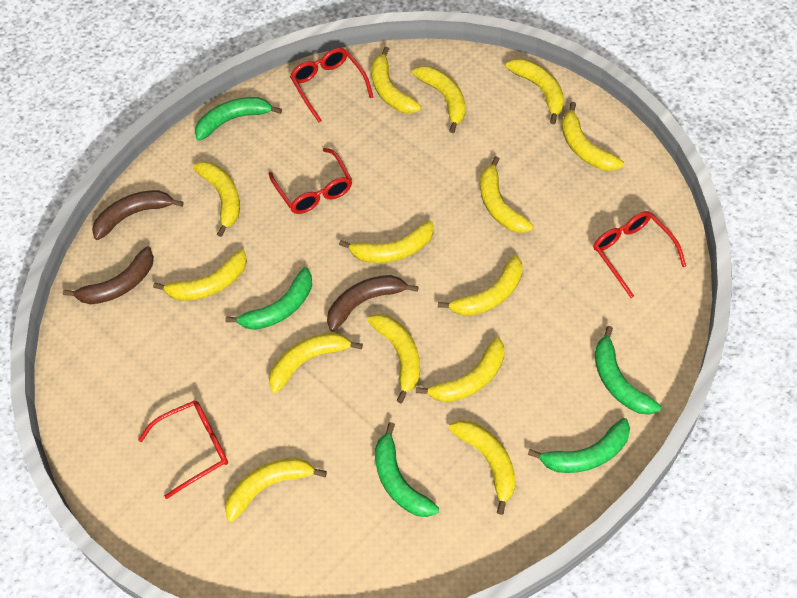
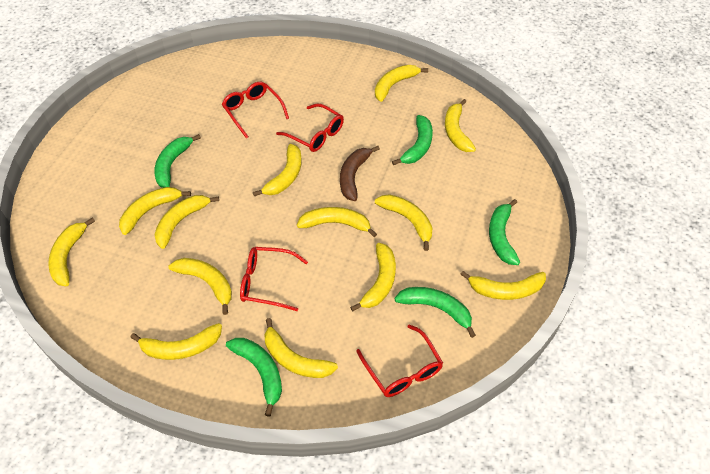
brown banana: [63,247,154,304] [92,190,184,240] [327,275,419,332] = 3 -> [340,146,380,201] = 1
yellow banana: [153,249,247,301] [193,161,240,237] [225,458,327,522] [269,333,363,393] [339,221,434,263] [368,314,420,403] [371,47,421,113] [412,66,466,133] [416,337,505,402] [438,255,523,316] [449,420,516,515] [480,156,533,233] [506,59,564,124] [562,102,624,171] = 14 -> [48,217,95,286] [119,187,191,235] [130,323,222,360] [154,195,219,249] [168,258,232,315] [253,144,302,196] [265,318,338,378] [297,207,377,237] [350,243,396,311] [375,65,428,102] [375,194,432,251] [445,99,476,152] [460,271,546,300] = 13

